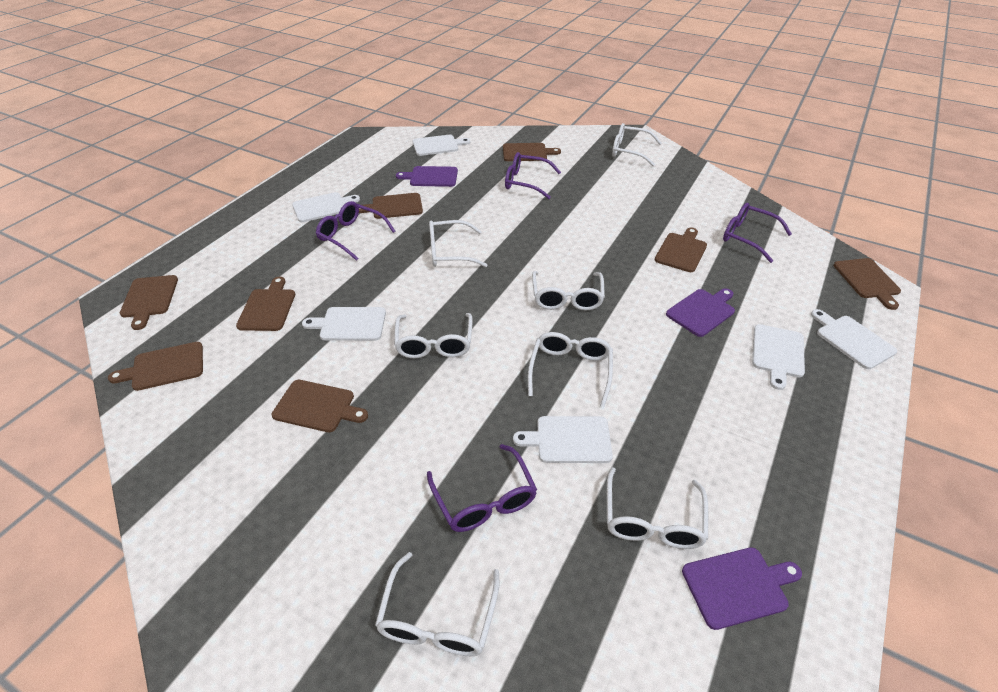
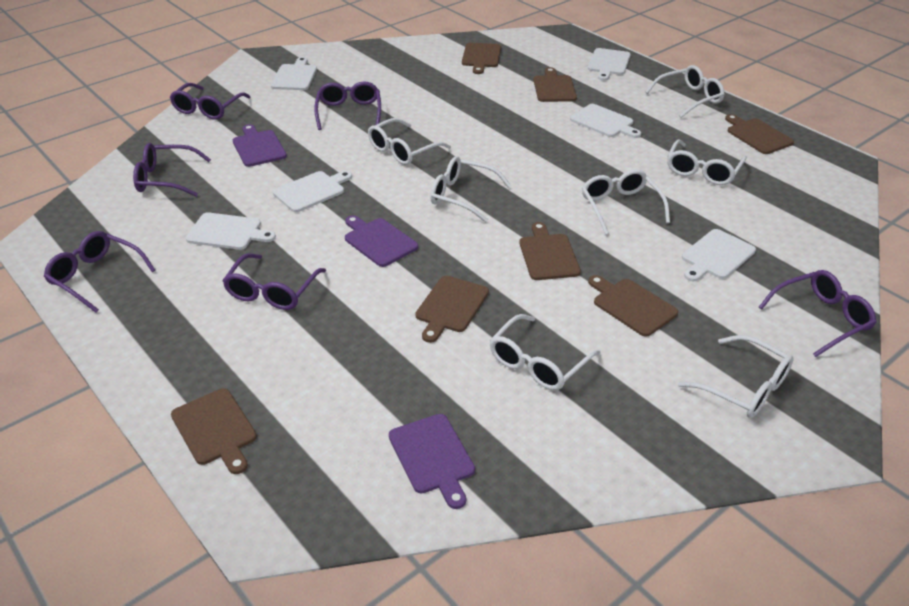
brown cutting board: [108,342,203,391] [120,275,178,330] [236,277,295,331] [272,380,368,432] [359,193,423,219] [503,143,561,161] [655,227,707,272] [834,258,901,310] = 8 -> [171,388,257,474] [415,276,489,343] [462,43,501,74] [519,222,581,280] [533,67,577,102] [588,275,678,337] [725,114,794,154] = 7
purple glasses: [316,201,396,261] [427,444,537,532] [505,152,561,199] [723,203,792,263] = 4 -> [44,231,155,313] [133,143,211,197] [170,83,251,120] [223,253,326,310] [314,81,381,130] [759,270,876,357] = 6

